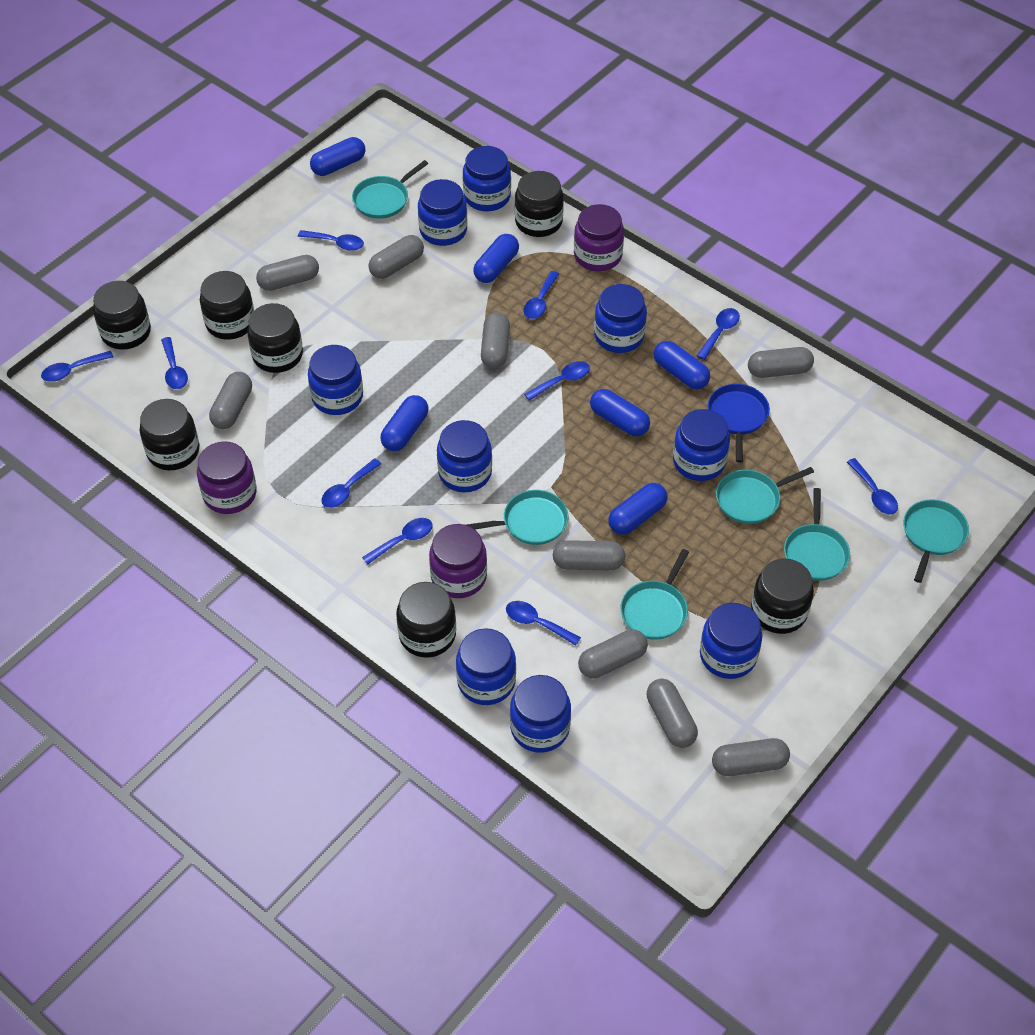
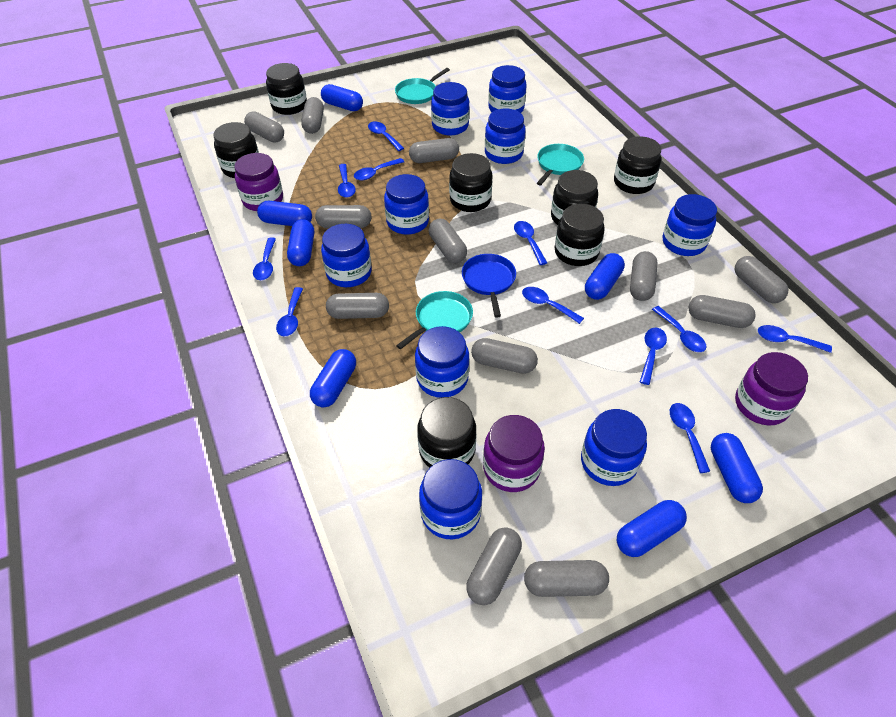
blue capsule: [310,137,366,176] [380,395,429,451] [473,234,519,283] [590,389,650,436] [608,483,667,535] [654,341,710,389] = 6 -> [257,201,312,226] [287,219,314,266] [310,349,356,407] [321,84,363,111] [585,253,625,300] [617,500,687,557] [711,433,763,503] = 7
blue spoon: [41,351,113,382] [161,337,188,389] [298,230,364,251] [321,458,381,508] [362,518,433,564] [506,601,581,646] [523,271,559,319] [524,361,590,401] [697,308,740,360] [847,458,898,515] = 10 -> [253,237,276,280] [276,287,303,337] [338,164,356,198] [354,158,404,180] [368,121,404,151] [514,221,547,265] [522,287,584,324] [640,328,667,385] [652,306,706,352] [670,403,710,473] [758,325,832,353] = 11
grey capsule: [209,372,252,429] [256,255,319,291] [368,235,424,279] [481,312,510,369] [553,540,625,570] [578,629,648,679] [647,679,698,748] [712,738,790,776] [748,347,814,378] = 9 -> [244,111,284,143] [301,97,324,134] [315,205,372,228] [326,293,389,319] [409,138,459,163] [429,218,467,263] [466,527,522,605] [471,338,538,374] [524,560,609,597] [630,251,658,301] [688,295,756,328] [735,256,788,303] = 12
turquoise pan: [352,160,428,219] [467,490,568,545] [621,549,689,640] [716,467,814,524] [784,488,850,581] [903,499,969,583] = 6 -> [395,68,450,104] [396,291,473,349] [537,144,584,185] = 3

